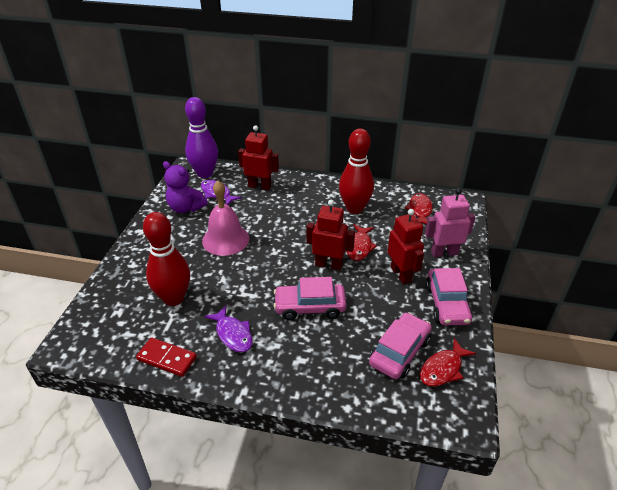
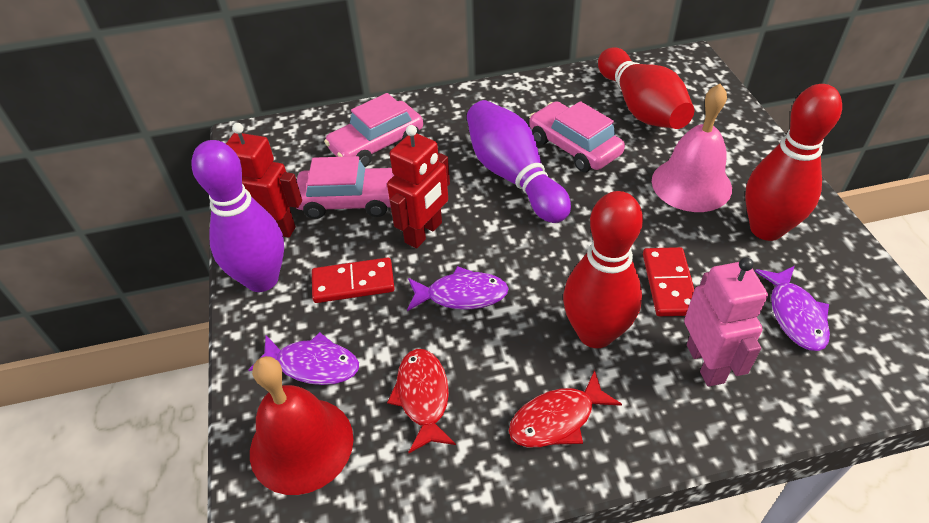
purple bowling pin: [185,97,218,178] = 1 -> [192,140,284,292] [467,100,571,223] = 2
purple fish: [201,180,242,205] [204,306,253,352] = 2 -> [249,332,359,385] [407,266,509,311] [755,266,830,351] = 3
purple teddy bear: [163,161,208,213] = 1 -> none = 0
red bell: none = 0 -> [250,356,353,495] = 1
red bowling pin: [143,212,190,306] [339,128,374,214] = 2 -> [563,191,643,348] [598,47,694,129] [745,84,842,241] = 3
red domino: [136,337,197,377] = 1 -> [312,257,395,303] [643,247,695,316] = 2
red fish: [347,224,377,261] [405,193,433,224] [420,338,476,387] = 3 -> [387,349,456,453] [509,370,622,447] = 2
red robot: [238,125,279,190] [306,200,355,270] [388,209,424,285] = 3 -> [226,123,302,238] [387,125,450,249] = 2

